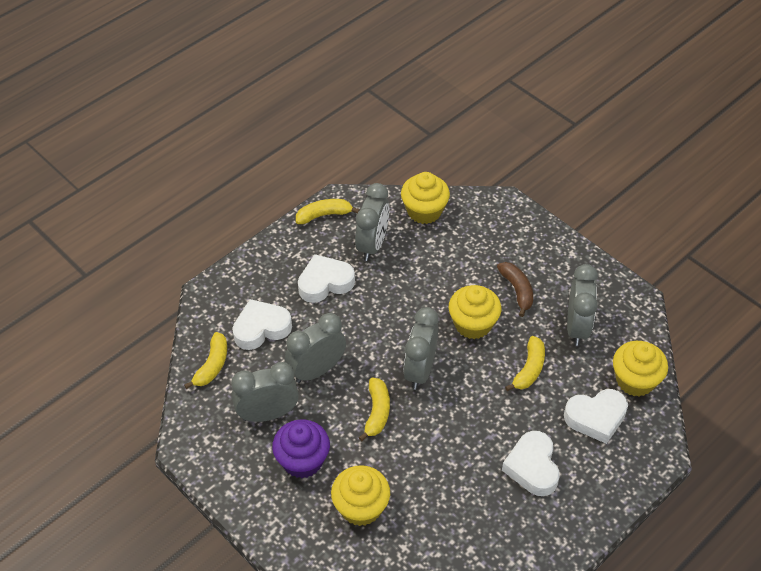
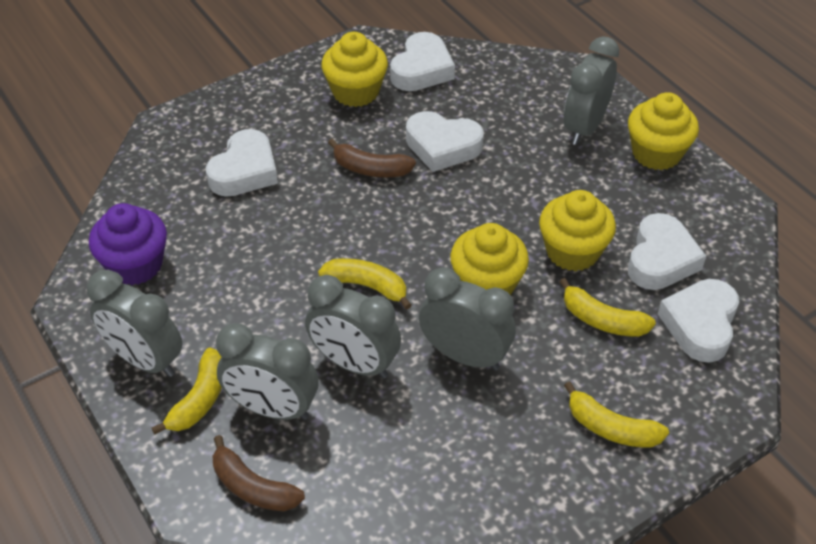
brown banana: [497,262,533,317] = 1 -> [212,435,305,511] [328,139,416,177] = 2
white heart: [232,299,292,350] [298,254,355,303] [502,431,560,496] [564,389,628,444] = 4 -> [206,129,278,197] [390,32,455,91] [406,111,484,172] [628,213,706,290] [658,279,739,363] = 5

